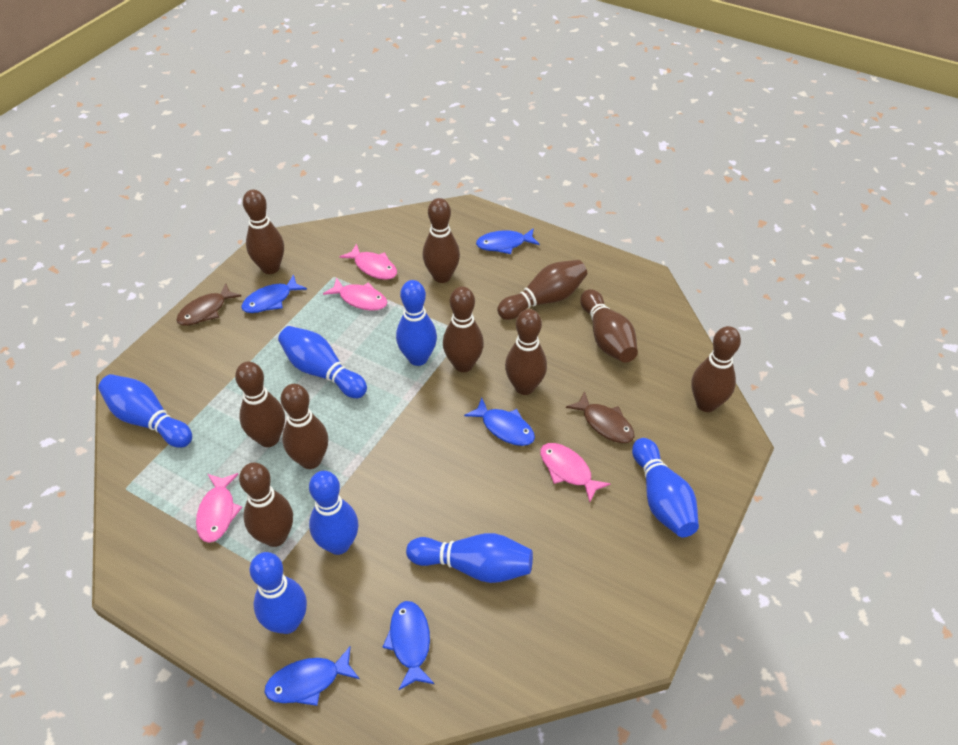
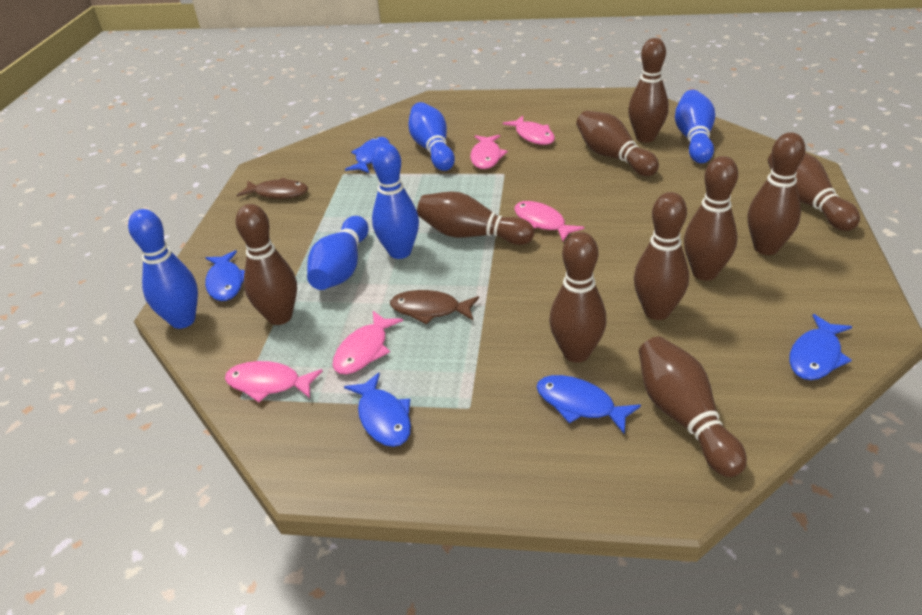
blue bowling pin: [98,374,192,448] [250,552,307,634] [278,326,367,398] [309,471,358,555] [396,280,437,366] [406,533,533,583] [632,438,699,537] = 7 -> [128,209,198,329] [307,216,369,290] [372,143,419,259] [408,102,455,171] [675,90,715,163] = 5
pink fish: [196,473,242,543] [323,278,387,311] [339,243,397,280] [540,443,610,502] = 4 -> [225,361,323,402] [333,311,403,374] [470,135,508,169] [503,116,555,145] [514,201,584,241] = 5

